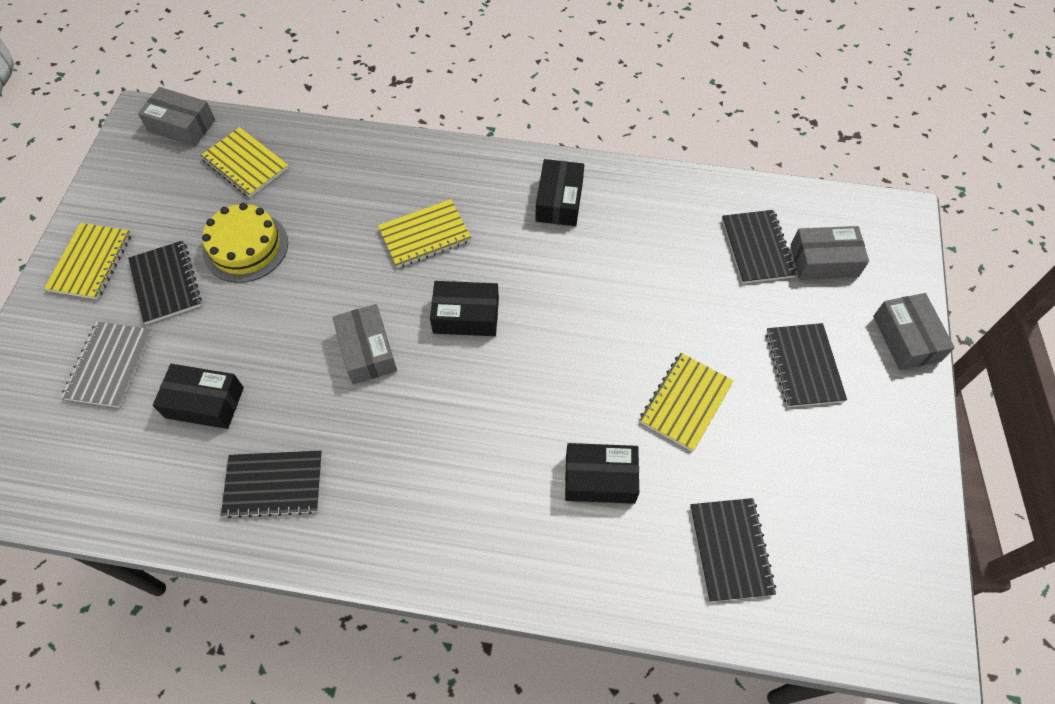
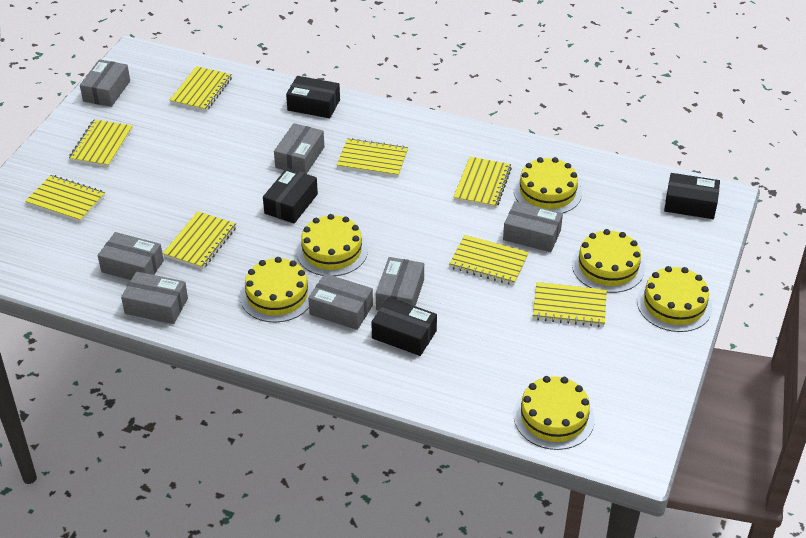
black notebook: [128,240,202,324] [221,451,322,518] [690,498,776,602] [722,210,797,284] [766,323,847,407] = 5 -> none = 0
grey box: [138,87,215,146] [332,304,397,384] [791,226,869,280] [873,293,955,370] = 4 -> [80,59,130,107] [98,232,164,280] [121,272,188,324] [274,123,324,174] [308,274,373,330] [376,257,424,310] [503,201,563,252] = 7
grey notebook: [61,322,152,408] = 1 -> none = 0
yellow cake: [202,203,288,283] = 1 -> [240,257,314,322] [296,214,368,276] [514,157,582,213] [514,376,595,450] [572,229,645,293] [637,266,712,332] = 6
yellow notebook: [44,223,132,299] [200,127,289,197] [378,199,471,268] [640,353,734,452] = 4 -> [25,175,105,222] [69,120,132,167] [163,211,236,269] [170,66,232,111] [337,138,408,177] [449,235,529,285] [454,157,512,208] [533,282,607,327] = 8

